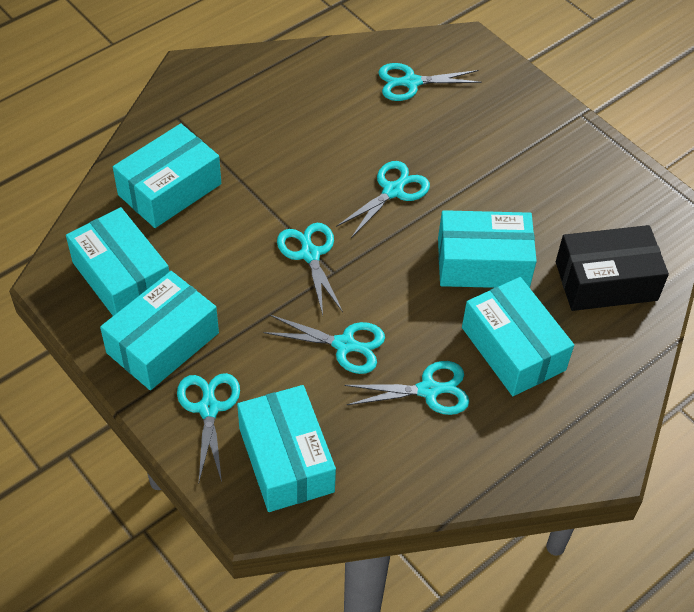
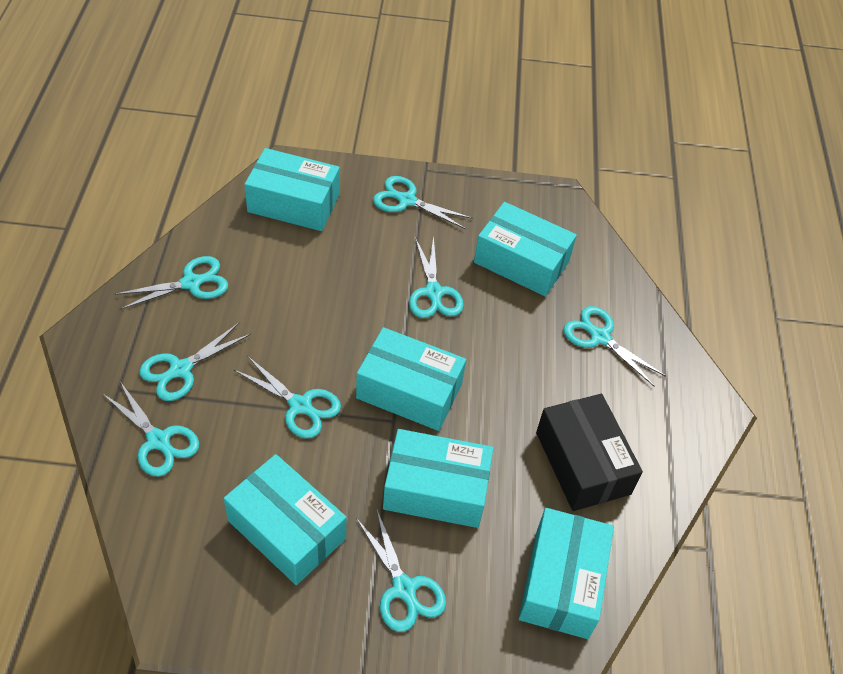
turquoise scissors: [177,373,240,482] [263,315,385,374] [277,223,343,315] [336,161,430,238] [344,361,469,415] [378,63,482,101] = 6 -> [102,382,199,477] [115,256,228,310] [139,323,251,401] [233,356,341,438] [356,510,446,632] [373,176,473,229] [409,236,464,318] [563,306,666,387] = 8

